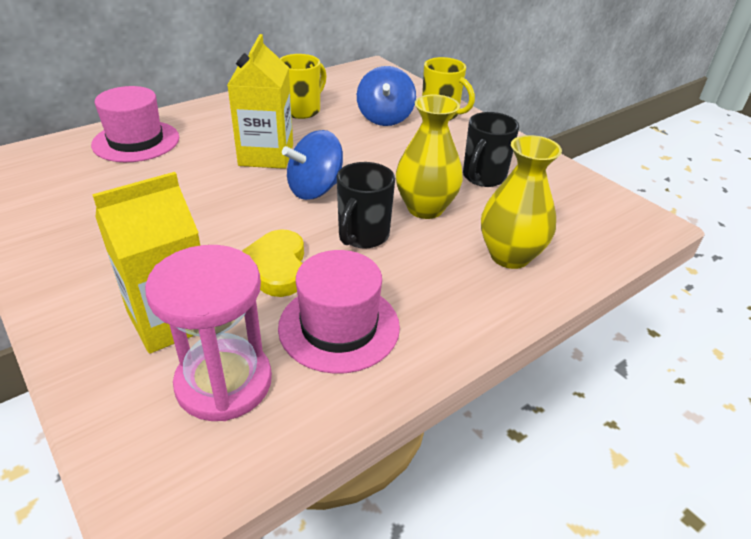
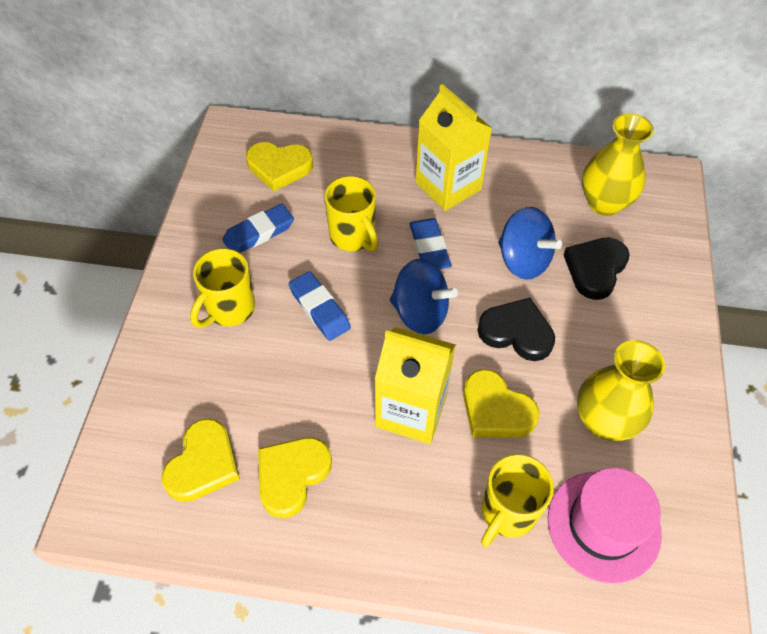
black heart: none = 0 -> [477,298,555,361] [564,238,630,300] = 2
black mug: [337,162,395,249] [463,112,519,187] = 2 -> none = 0
blue eraser: none = 0 -> [222,204,294,253] [289,271,351,341] [409,218,452,269] = 3
pink hat: [91,86,179,162] [278,250,400,374] = 2 -> [548,468,662,583] = 1
pink hourglass: [145,245,272,421] = 1 -> none = 0
yellow heart: [242,229,304,297] = 1 -> [161,418,240,502] [246,142,313,191] [258,437,332,518] [463,369,539,438] = 4
yellow mug: [280,54,327,119] [422,57,475,121] = 2 -> [190,248,255,328] [325,176,378,252] [481,454,554,547] = 3

